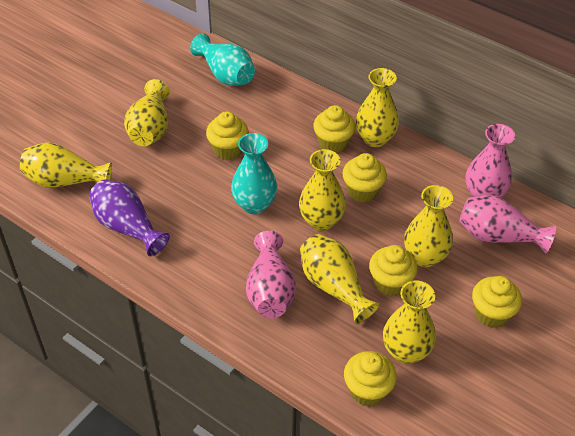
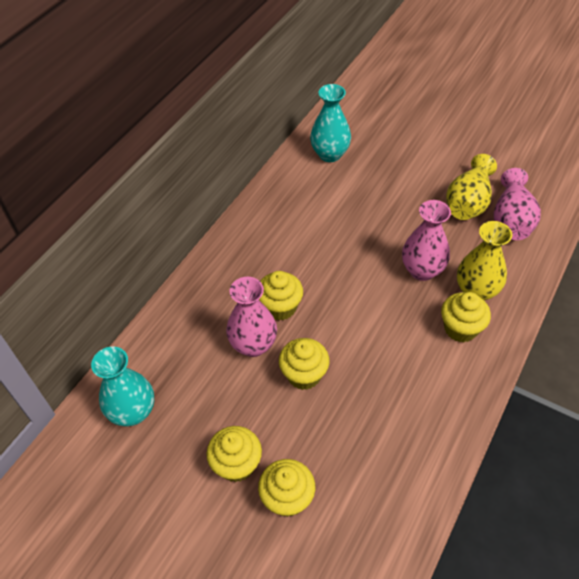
purple vase: [89,179,170,256] = 1 -> none = 0
yellow cupcake: [206,112,249,160] [313,105,355,153] [342,153,387,203] [344,351,397,406] [369,245,418,296] [472,276,522,328] = 6 -> [206,426,262,482] [258,459,315,517] [259,271,303,320] [279,338,330,390] [441,292,491,342] = 5
yellow vase: [20,142,112,188] [124,79,170,146] [299,149,346,231] [300,234,379,324] [356,68,399,147] [383,281,436,364] [404,185,453,267] = 7 -> [446,154,497,220] [457,221,512,301] = 2

